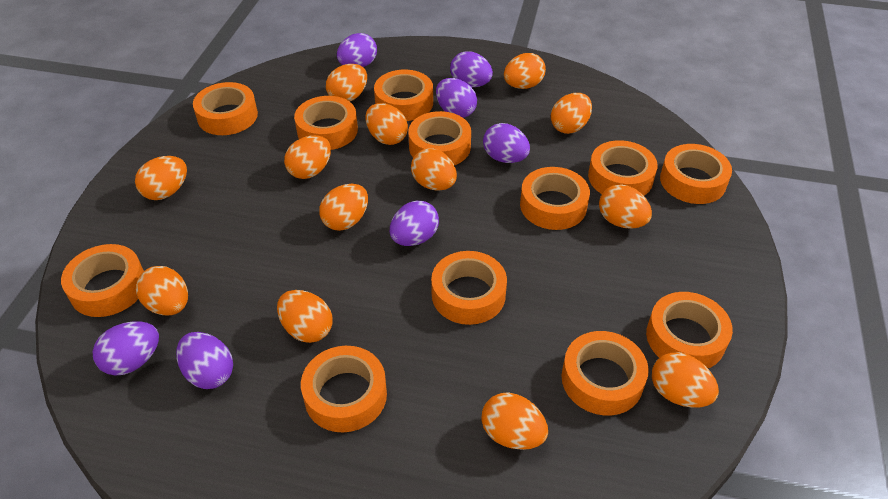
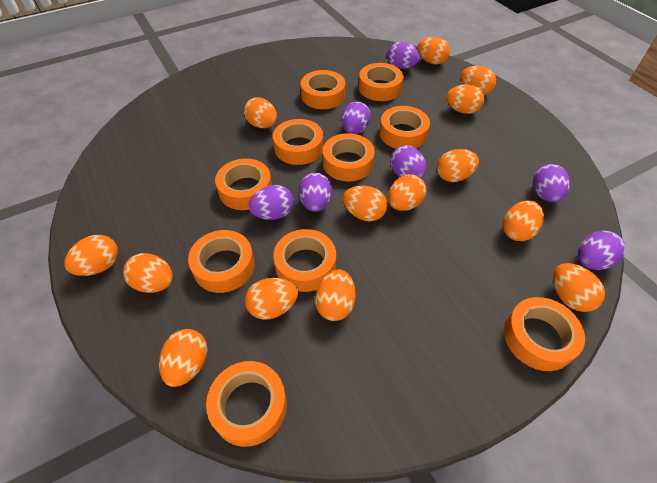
orange egg: [135,156,187,200] [136,266,188,315] [277,290,332,343] [284,135,331,179] [319,184,368,231] [326,64,367,101] [365,103,408,145] [411,148,457,191] [481,392,548,450] [504,53,546,89] [551,93,592,134] [599,184,652,229] [652,352,719,408] = 13 -> [64,235,118,276] [123,253,173,293] [159,329,207,387] [244,97,277,128] [245,278,298,320] [315,269,356,321] [342,186,387,221] [388,174,426,211] [417,37,450,65] [437,149,479,182] [446,84,485,114] [461,66,496,95] [503,200,544,241] [553,263,605,312] = 14
orange tape: [61,244,144,317] [193,82,258,135] [294,96,358,150] [301,346,387,432] [374,70,433,121] [408,111,471,165] [431,251,507,325] [520,167,590,230] [562,331,649,416] [588,140,658,196] [646,292,733,368] [660,144,732,204] = 12 -> [188,230,255,293] [206,361,287,447] [215,158,272,210] [273,119,323,165] [273,229,336,292] [301,70,345,109] [323,133,375,181] [359,63,404,101] [379,106,430,148] [504,297,585,371] = 10

